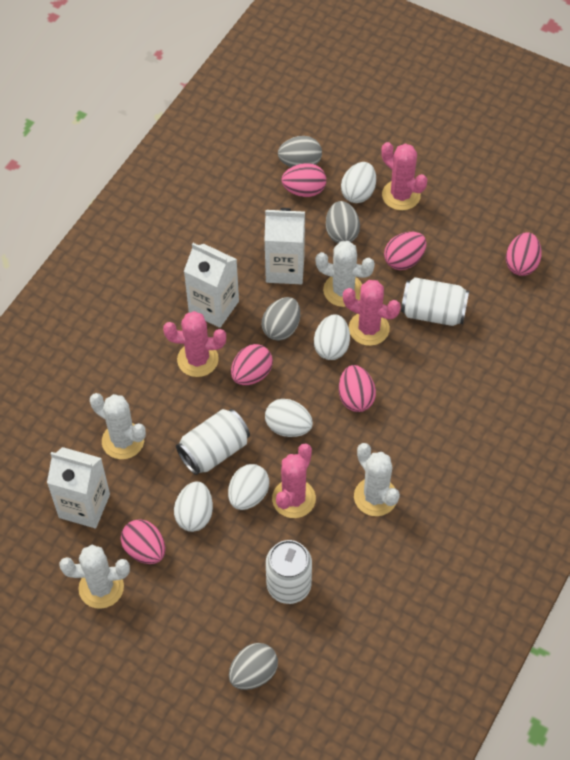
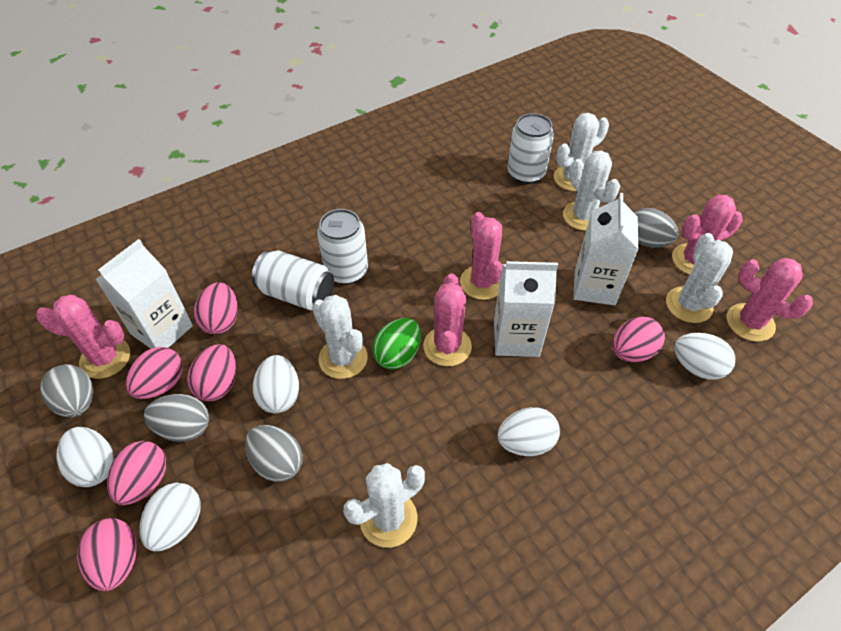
green egg: none = 0 -> [372,318,421,369] = 1
pink cactus: [163,311,226,377] [272,443,316,518] [343,280,401,346] [381,142,427,210] = 4 -> [36,295,130,379] [423,274,472,366] [460,212,502,300] [672,195,743,275] [727,258,813,342] = 5
white cactus: [60,545,130,609] [90,393,146,459] [315,241,375,307] [354,443,400,516] = 4 -> [312,295,368,379] [343,463,425,548] [554,113,609,191] [563,151,620,231] [666,233,733,323] = 5

